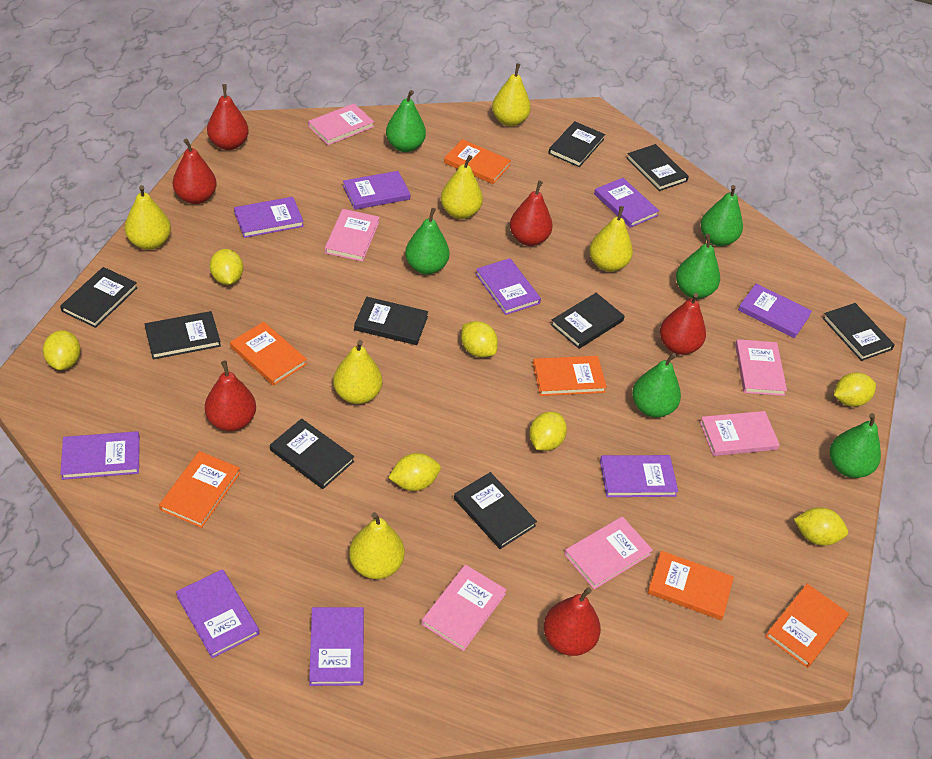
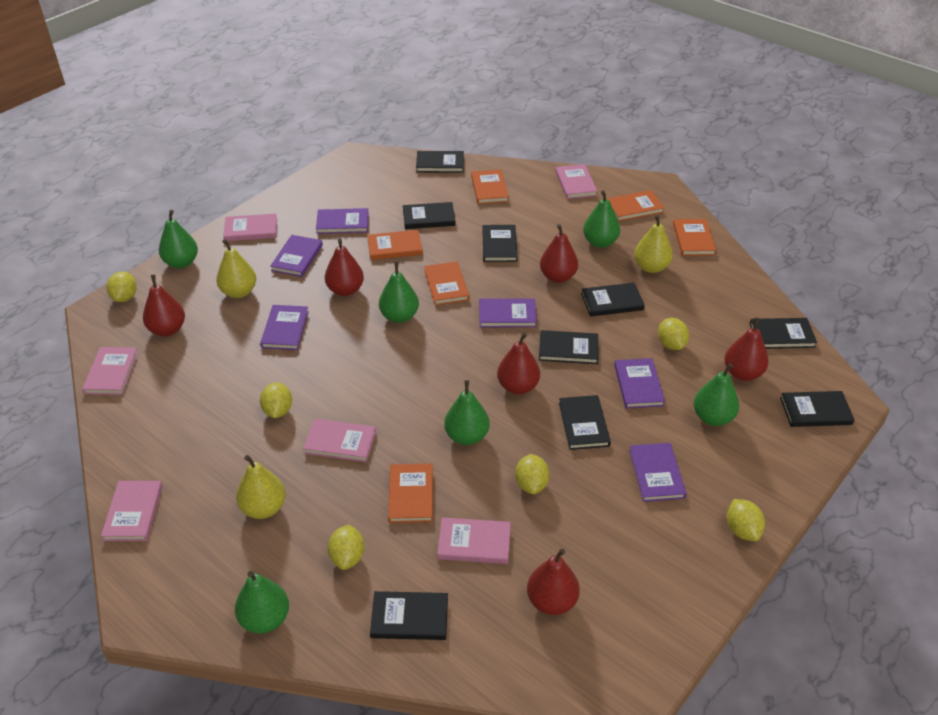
purple book: [60,431,140,480] [176,569,260,658] [234,197,304,238] [309,607,364,686] [343,171,411,210] [476,258,541,315] [594,178,659,228] [600,455,678,497] [738,283,812,338] = 9 -> [260,305,309,350] [270,235,323,277] [316,208,369,234] [479,298,537,327] [614,358,665,408] [629,443,687,502] = 6
yellow lemon: [43,330,81,370] [210,249,243,285] [388,453,441,491] [461,321,498,357] [529,412,567,451] [794,507,848,545] [834,372,876,407] = 7 -> [106,272,137,302] [260,382,292,418] [328,524,365,570] [515,454,549,494] [658,318,689,350] [727,499,765,541] = 6
yellow pear: [125,185,171,250] [333,340,382,404] [349,512,405,579] [441,155,483,219] [492,63,531,126] [589,206,633,272] = 6 -> [216,239,256,298] [236,455,286,519] [634,214,673,273] = 3

